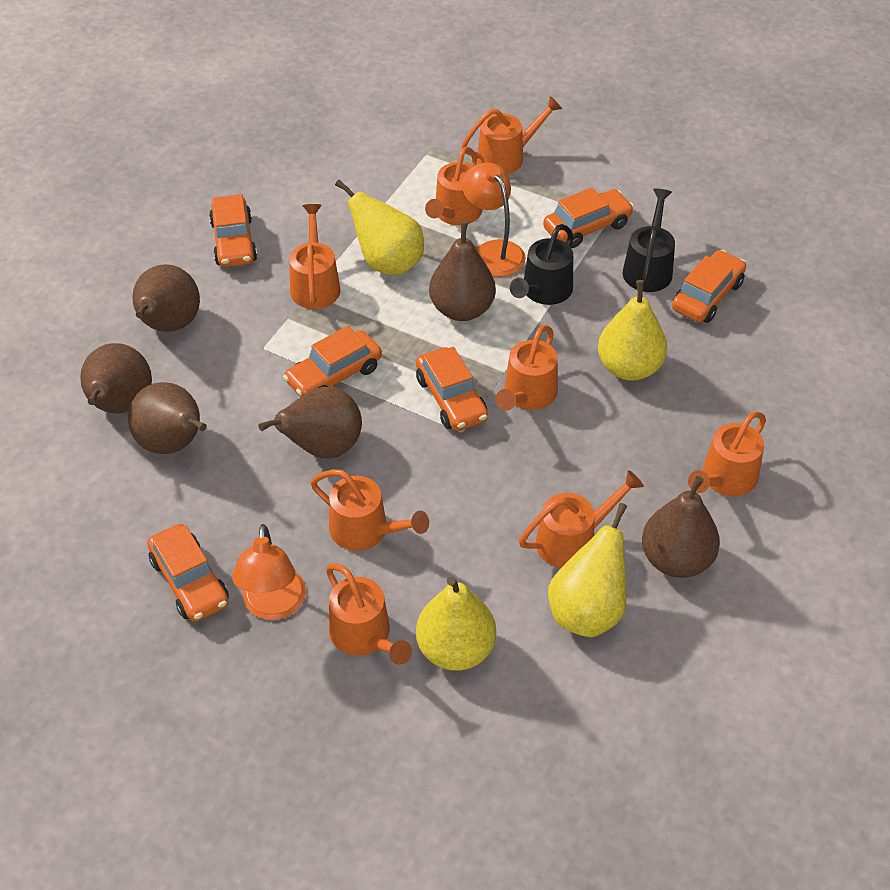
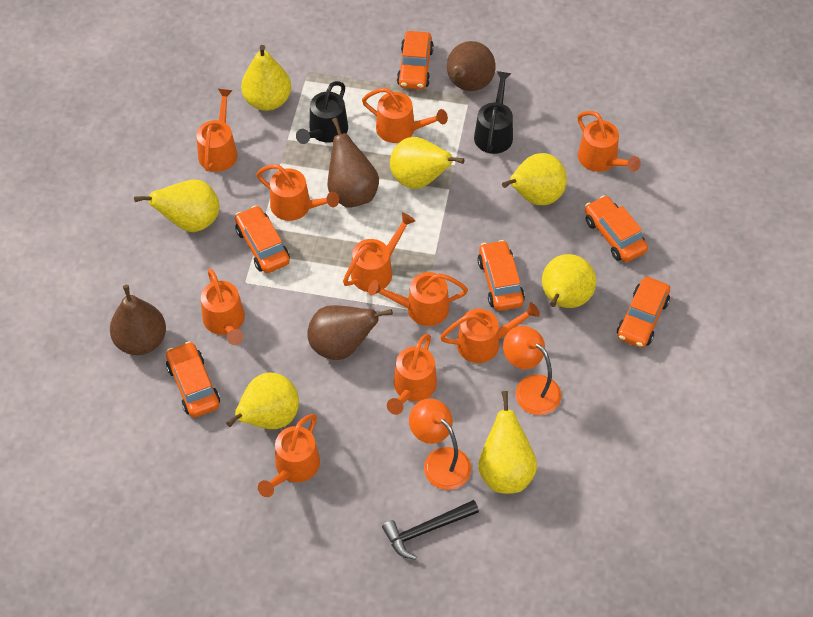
black hammer: none = 0 -> [382,500,479,560] = 1
brown pear: [80,343,152,414] [128,382,207,454] [132,264,200,332] [258,387,362,459] [429,221,496,321] [642,476,720,578] = 6 -> [110,285,166,355] [307,305,393,360] [328,118,379,208] [447,41,496,91] = 4
orange watering can: [289,204,341,309] [310,469,429,551] [326,564,412,665] [425,146,482,225] [461,96,562,174] [495,325,558,411] [519,470,644,568] [688,411,766,496] = 8 -> [196,89,238,172] [201,269,245,345] [256,164,339,221] [258,414,320,497] [343,212,415,292] [362,88,448,143] [368,272,468,326] [387,334,437,415] [440,302,540,363] [578,111,641,172] = 10
yellow pear: [335,180,424,276] [416,576,496,671] [548,503,627,637] [598,280,667,381] = 4 -> [134,179,220,232] [226,372,299,429] [241,45,291,111] [390,137,464,189] [478,391,537,494] [502,153,567,205] [542,254,596,308] = 7

